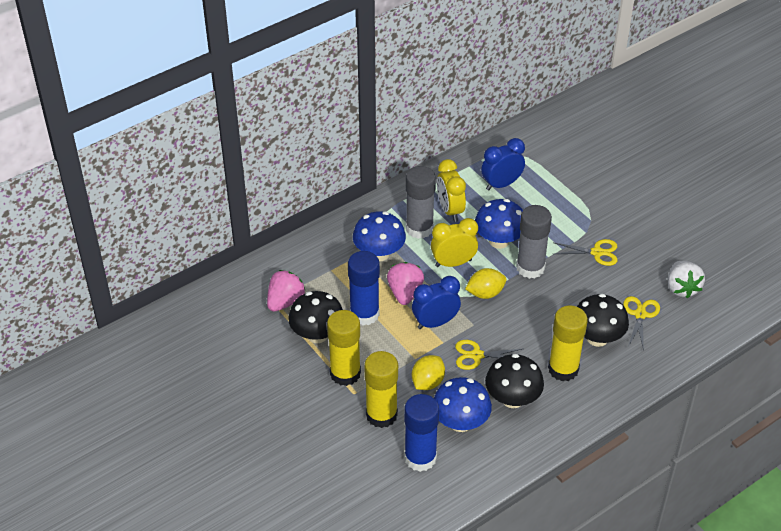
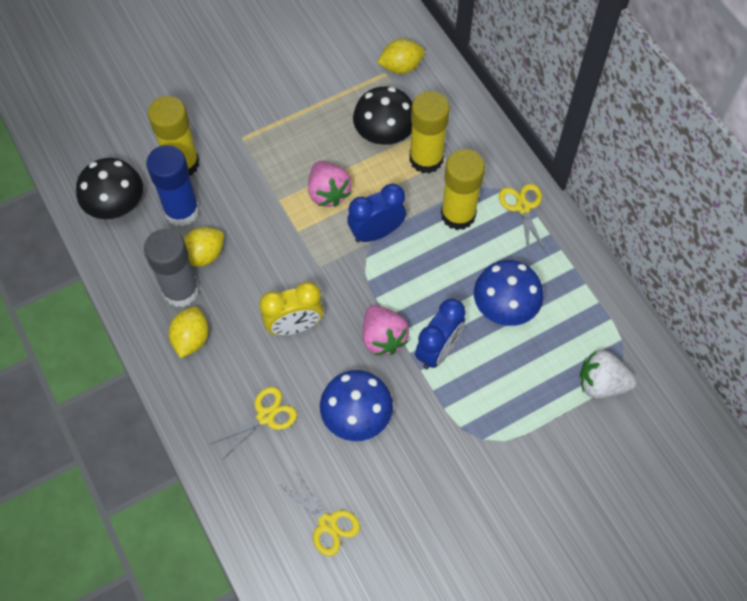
black mushroom: [288,291,343,343] [485,354,544,408] [577,294,629,347] = 3 -> [76,158,143,219] [353,87,412,146] = 2
blue glue stick: [348,251,380,326] [404,394,439,472] = 2 -> [146,145,200,226] = 1
blue mushroom: [353,211,406,261] [434,377,492,432] [475,199,523,249] = 3 -> [320,370,393,441] [474,260,544,326] = 2
grey glue stick: [406,166,436,239] [516,205,552,279] = 2 -> [144,229,199,307] = 1
yellow clock: [431,218,478,267] [437,159,466,222] = 2 -> [259,282,324,335] = 1
yellow lemon: [412,355,445,390] [465,268,506,299] = 2 -> [169,307,209,358] [183,227,224,267] [377,39,425,74] = 3

